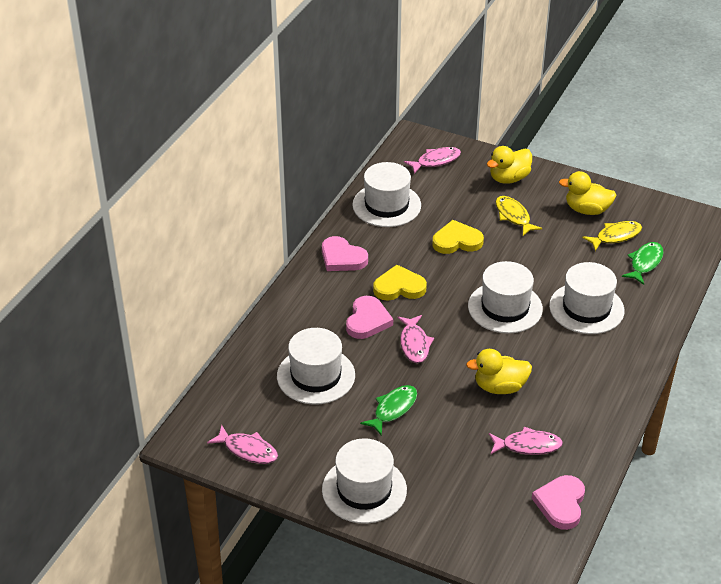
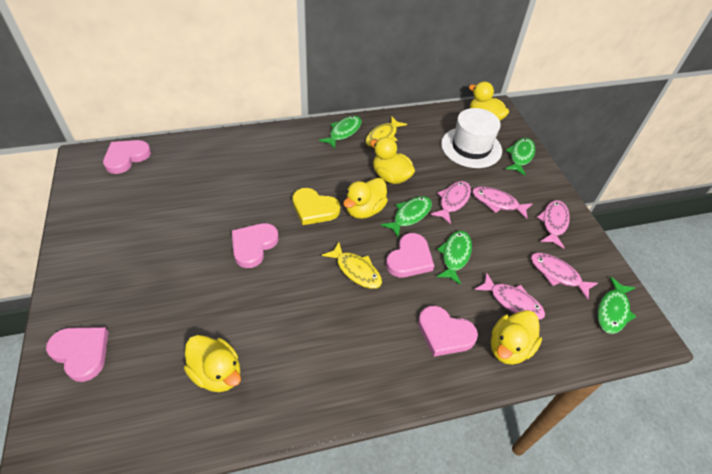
green fish: [360,385,417,436] [622,242,664,285] = 2 -> [319,116,362,149] [381,196,432,238] [437,231,472,285] [505,138,535,176] [598,277,637,334] = 5
pink fish: [207,425,278,464] [397,315,434,363] [404,147,461,174] [489,426,563,455] = 4 -> [430,181,471,224] [472,187,532,219] [474,272,545,320] [531,253,598,300] [537,200,570,248] = 5
pink heart: [322,236,368,271] [346,296,393,339] [532,475,585,530] = 3 -> [46,327,108,382] [103,140,151,174] [232,223,279,268] [386,233,434,277] [418,306,478,357] = 5
white hat: [277,328,355,405] [322,438,407,524] [352,162,421,227] [468,261,543,334] [549,262,625,334] = 5 -> [441,108,502,168] = 1
yellow duck: [466,349,532,394] [487,146,532,184] [559,171,617,215] = 3 -> [184,335,241,392] [343,178,388,219] [370,137,415,184] [469,82,509,121] [491,310,542,365] = 5
yellow heart: [373,265,427,301] [432,220,484,254] = 2 -> [292,188,340,225] = 1

